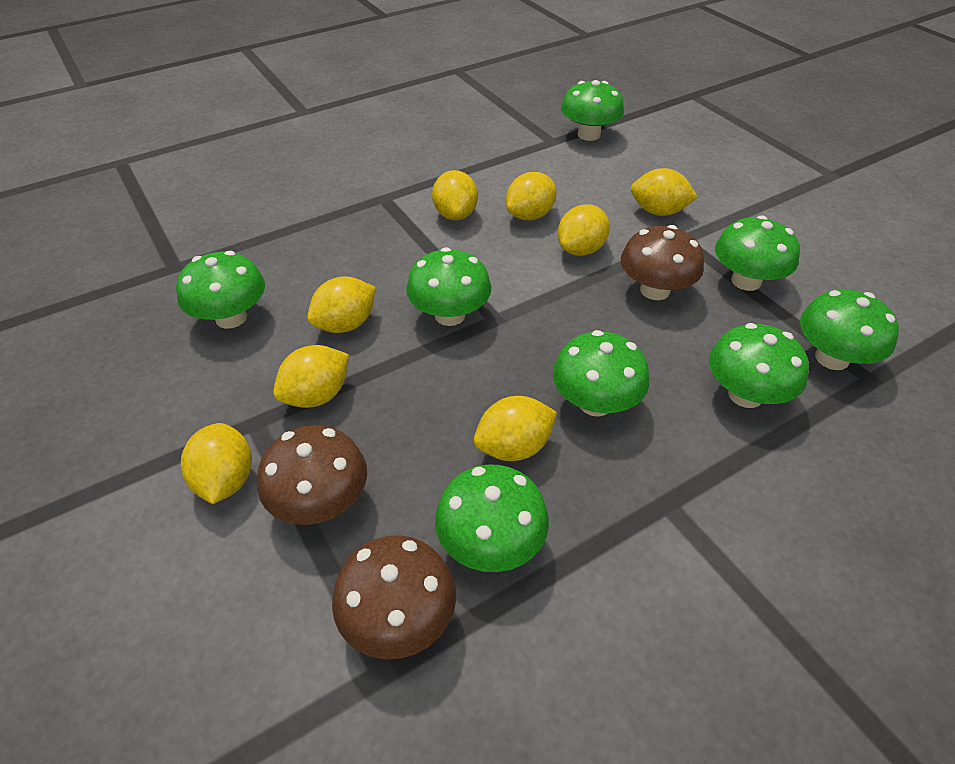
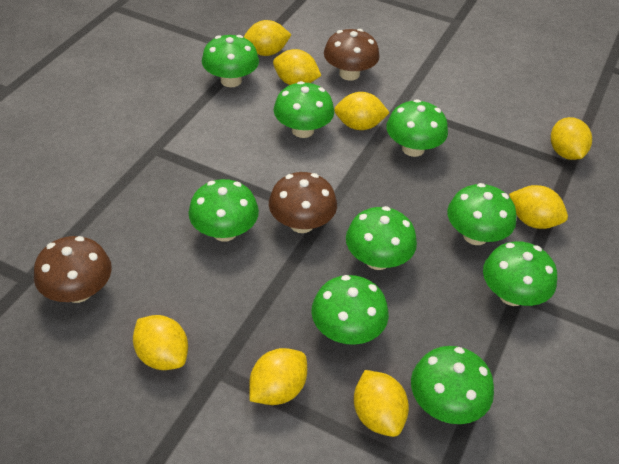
green mushroom: [176,251,265,329] [406,247,491,326] [435,464,549,572] [553,330,649,417] [561,80,624,141] [709,323,809,408] [715,215,800,291] [800,289,899,370] = 8 -> [188,179,259,242] [202,35,259,87] [274,81,334,138] [312,275,389,345] [346,206,417,270] [386,99,448,157] [411,346,494,424] [447,183,516,245] [483,241,557,306] = 9

